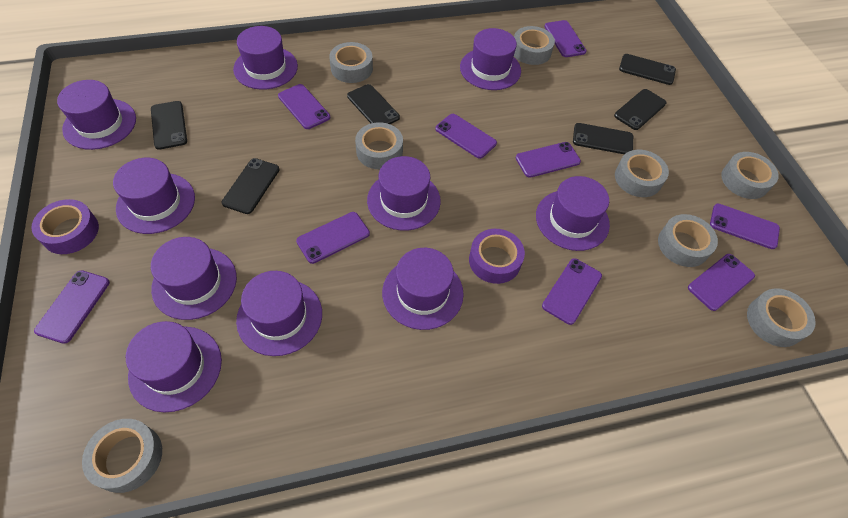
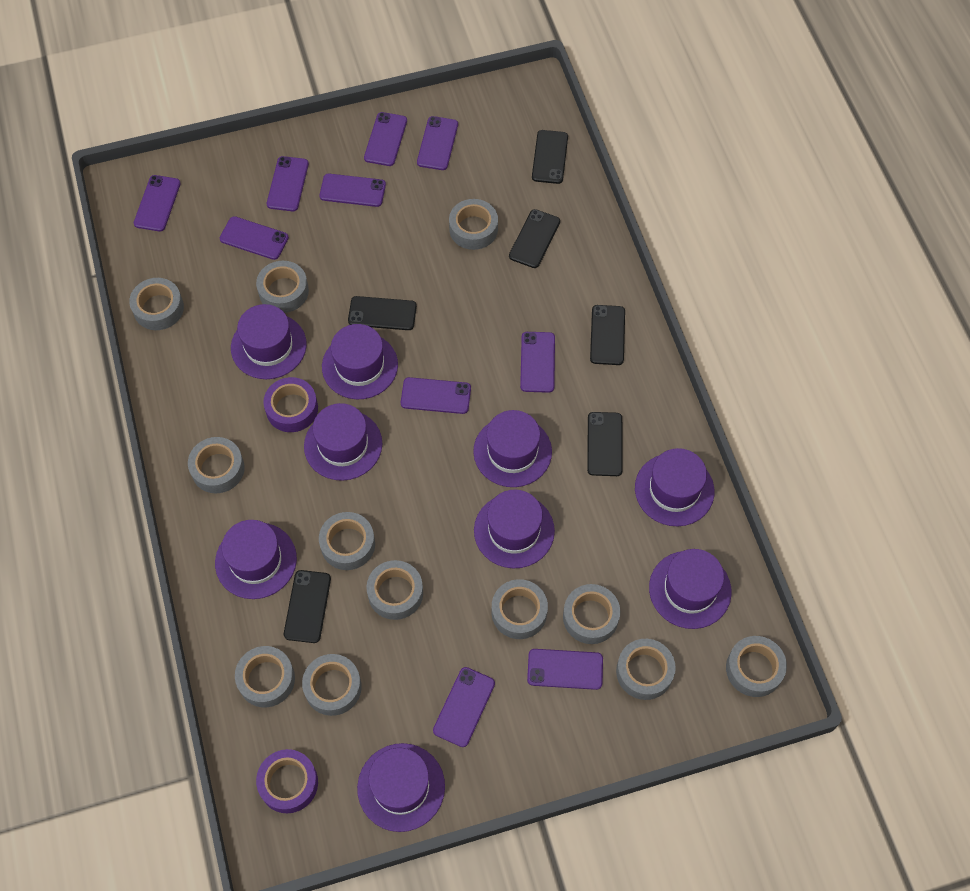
grey tape: [82,419,162,493] [329,42,373,83] [355,122,403,169] [514,26,555,65] [615,150,669,197] [658,214,718,267] [721,152,779,199] [747,288,816,347] = 8 -> [129,278,184,330] [188,437,245,493] [235,646,295,707] [256,261,309,313] [302,654,362,716] [319,512,375,570] [367,560,423,620] [449,199,498,250] [492,579,548,639] [563,584,620,644] [616,639,676,700] [726,636,787,697] = 12
purple hat: [57,80,136,150] [113,158,195,234] [126,321,222,412] [151,237,237,320] [233,26,298,90] [236,271,322,356] [367,156,441,231] [382,248,464,330] [460,28,521,90] [536,176,610,251] = 10 -> [215,520,297,599] [231,304,307,379] [304,403,382,481] [322,324,398,399] [357,743,445,832] [473,410,552,487] [474,490,555,568] [635,448,714,526] [649,549,732,629] = 9
purple phone: [34,270,110,344] [278,84,330,129] [296,212,370,264] [435,114,497,159] [516,142,581,178] [542,258,602,325] [544,20,587,57] [688,254,755,311] [710,204,780,249] = 9 -> [134,175,181,232] [220,216,289,260] [267,156,309,211] [319,174,386,207] [364,112,407,166] [401,377,471,414] [417,116,458,170] [433,667,495,747] [520,332,555,393] [527,649,603,690] = 10

